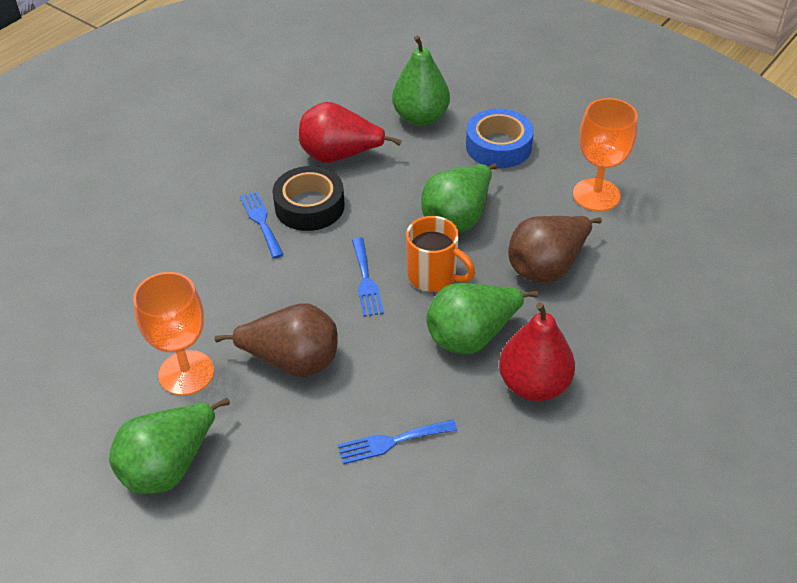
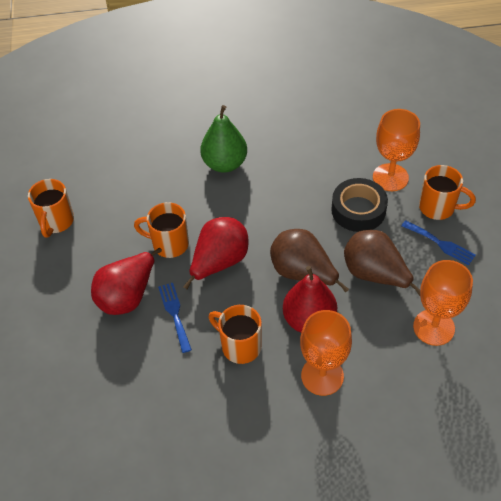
blue fork: [240,191,284,258] [338,419,457,464] [352,237,384,317] = 3 -> [158,283,192,353] [401,220,476,265] = 2
blue tape: [466,109,534,168] = 1 -> none = 0
green pear: [109,398,230,494] [392,35,450,126] [421,164,498,233] [426,283,538,354] = 4 -> [200,105,247,173] = 1
orange goblet: [133,272,214,396] [573,98,638,211] = 2 -> [300,310,352,396] [373,109,420,191] [413,260,473,346] = 3
orange mug: [406,216,475,292] = 1 -> [28,179,74,238] [134,202,189,258] [208,305,262,364] [419,165,476,220] = 4
red pear: [299,102,402,163] [499,302,575,401] = 2 -> [91,248,162,315] [183,217,249,289] [283,266,337,333] = 3

